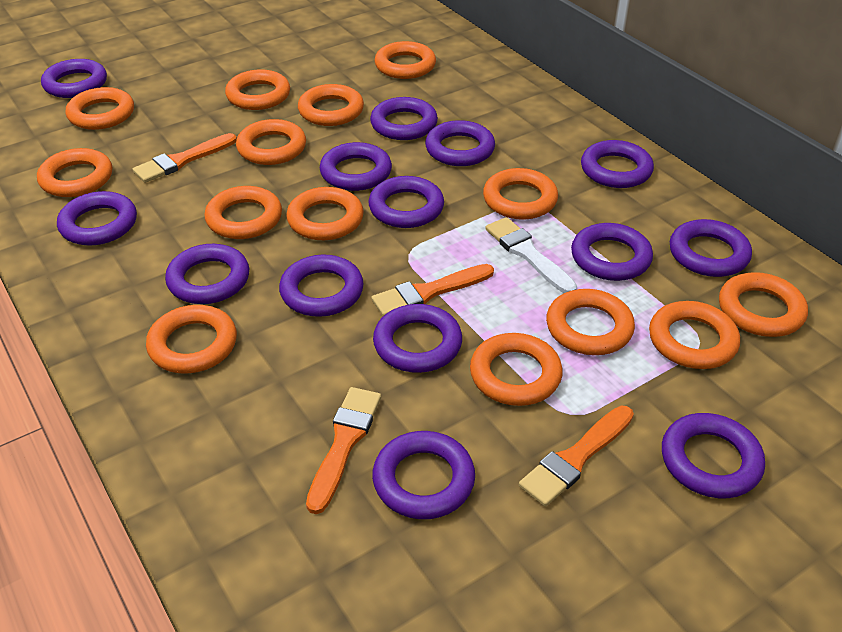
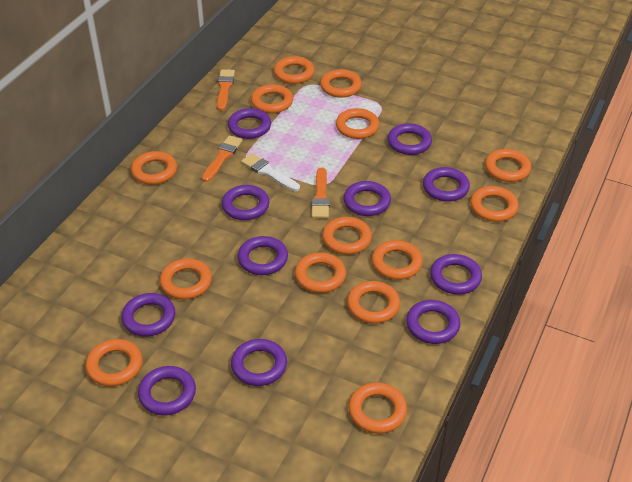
orange brush: [133,133,237,183] [306,387,381,514] [371,264,494,316] [519,406,634,507] = 4 -> [202,135,243,182] [217,69,235,111] [312,167,330,218] = 3
purple ring: [41,59,107,98] [57,191,137,246] [165,244,249,304] [279,254,364,317] [320,142,392,191] [368,176,444,228] [370,97,438,140] [372,431,475,519] [373,304,462,373] [425,120,495,166] [571,223,653,281] [581,140,654,188] [662,413,765,498] [670,219,752,277] = 14 -> [121,293,175,337] [138,366,196,416] [222,185,270,220] [228,108,271,139] [231,339,287,386] [238,236,288,275] [343,181,391,216] [387,123,432,155] [406,300,460,344] [423,167,470,202] [430,254,482,295] = 11

